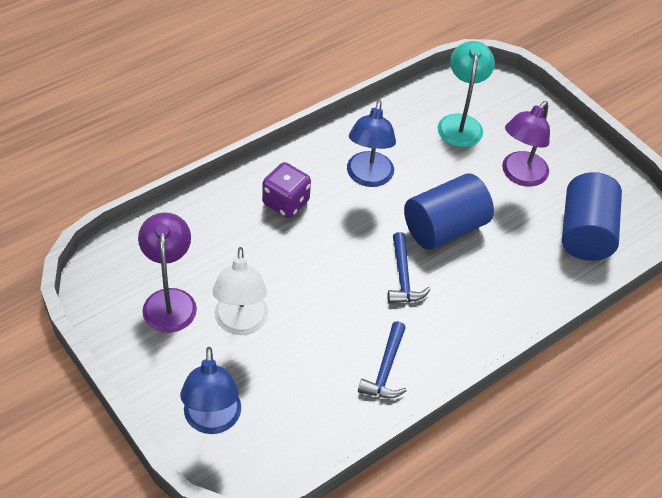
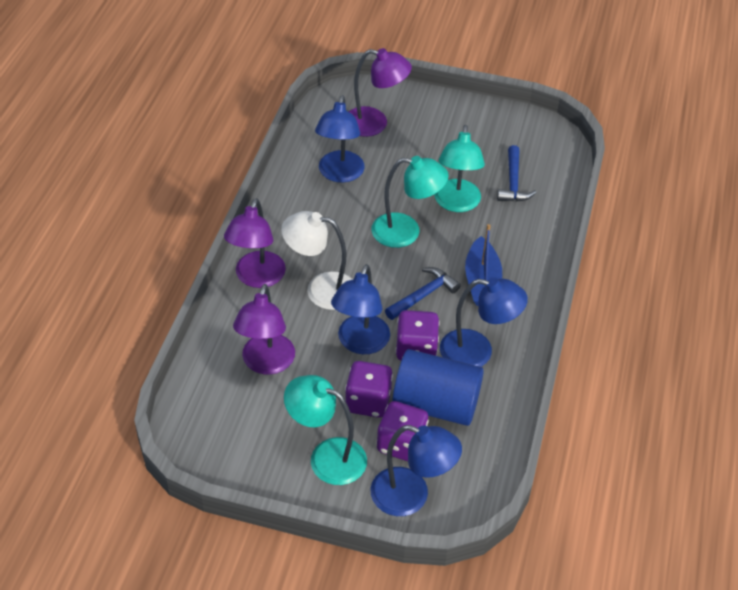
blue boat: none = 0 -> [465,224,502,306] = 1
blue cylinder: [404,173,494,250] [562,172,622,261] = 2 -> [392,349,484,426] = 1
blue lamp: [180,347,241,434] [347,100,396,187] = 2 -> [315,95,365,182] [331,264,390,354] [371,425,462,516] [440,277,528,367] = 4
purple dice: [262,162,311,218] = 1 -> [345,361,393,418] [377,401,429,461] [395,310,440,361] = 3
purple lamp: [138,212,197,333] [502,101,550,187] = 2 -> [224,199,286,288] [233,284,295,375] [348,48,412,137] = 3
turquoise lamp: [438,41,495,147] = 1 -> [284,375,367,485] [372,156,449,248] [435,125,485,212] = 3

